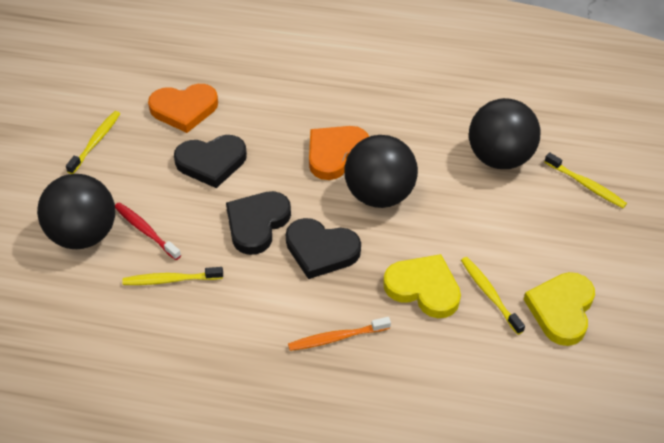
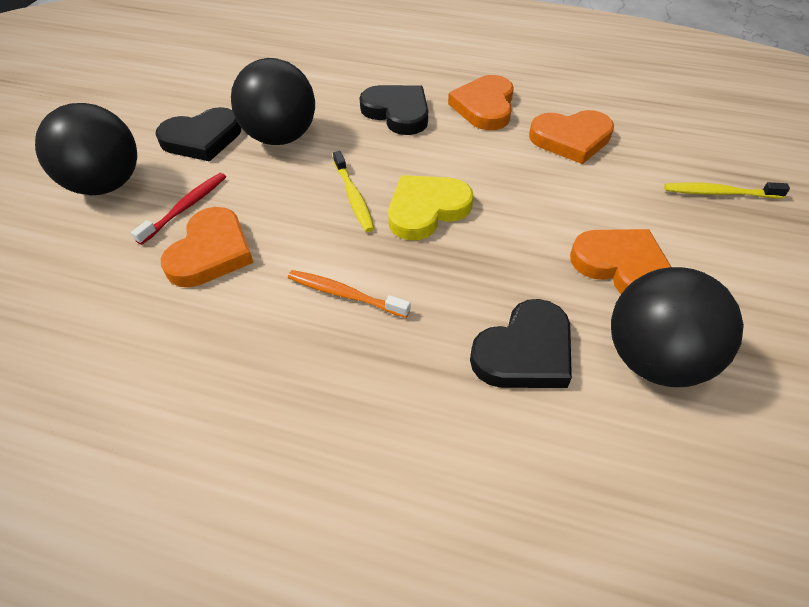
orange heart: [148,84,218,133] [309,126,369,180] = 2 -> [161,207,254,287] [448,75,514,130] [529,110,614,164] [570,229,671,294] = 4
yellow heart: [383,254,461,318] [523,272,595,346] = 2 -> [388,175,473,240] = 1
yellow toothbrush: [66,111,120,174] [122,267,223,285] [461,257,525,335] [544,152,627,208] = 4 -> [333,151,375,232] [664,182,790,198] = 2

